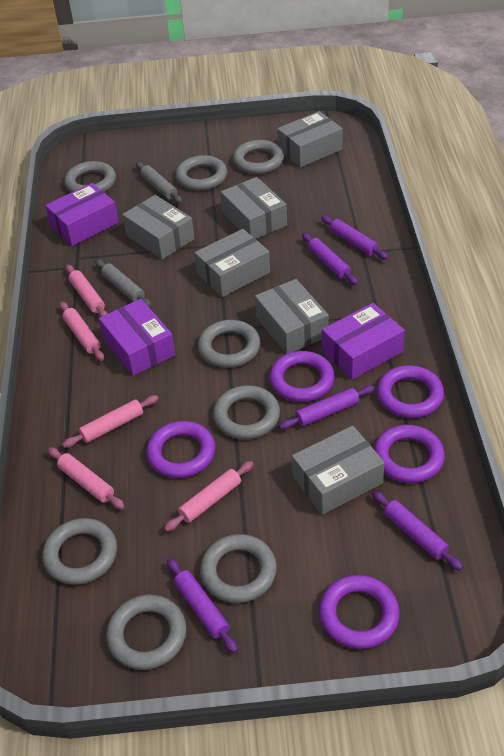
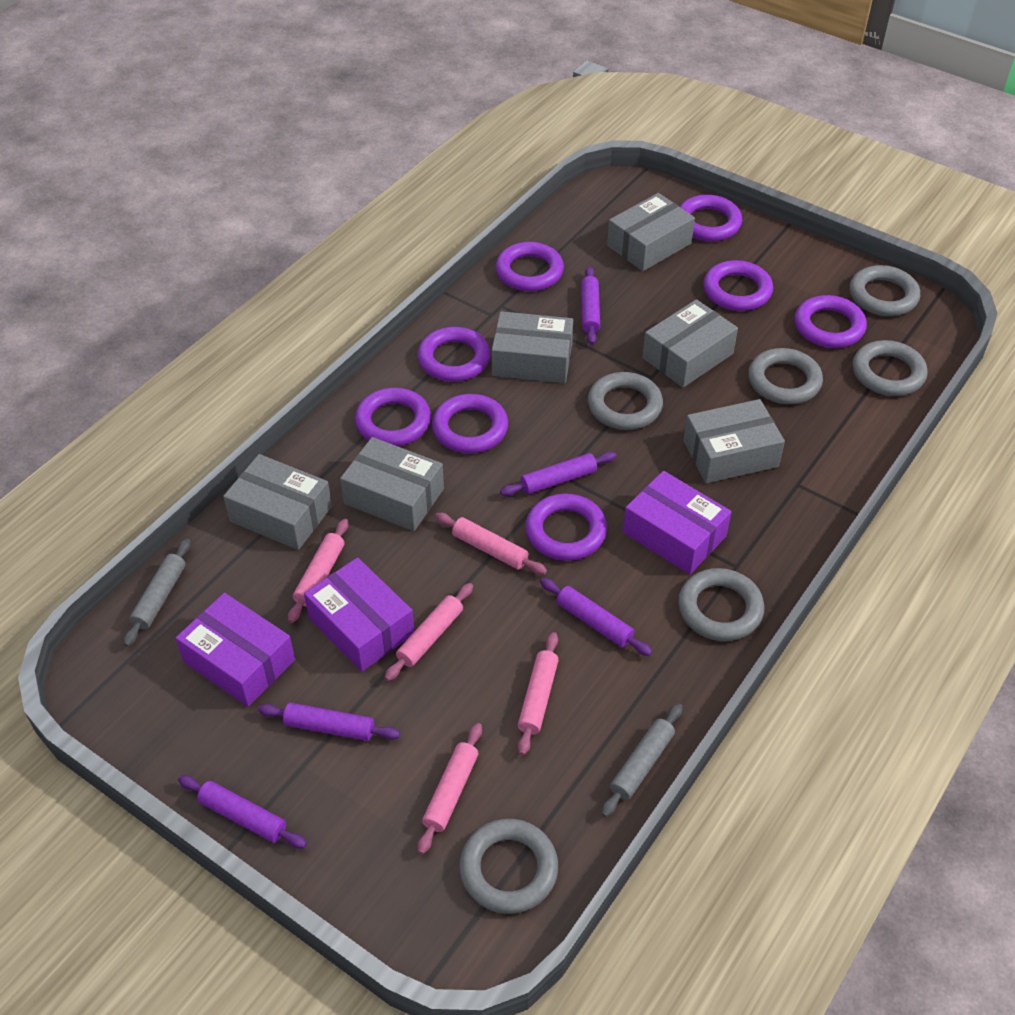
grey ring: [42,518,117,585] [64,161,116,193] [106,595,187,670] [175,155,227,191] [198,320,260,368] [200,534,277,603] [213,385,280,440] [233,140,284,174] = 8 -> [459,819,558,914] [588,372,663,430] [678,568,764,641] [748,348,823,404] [850,265,920,316] [853,340,928,396] = 6
purple ring: [146,421,215,478] [269,351,335,402] [319,575,400,649] [374,425,445,483] [377,365,444,418] = 5 -> [355,388,431,446] [418,327,490,382] [432,394,508,453] [496,242,564,291] [525,493,607,561] [680,195,742,241] [703,260,773,311] [795,295,867,348] = 8

